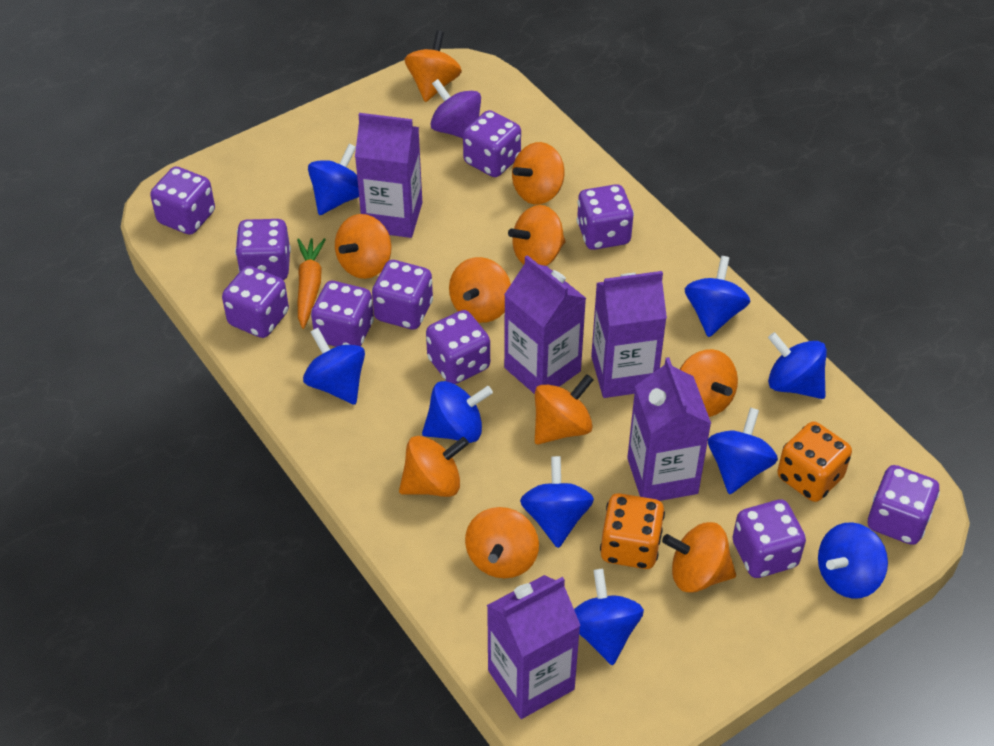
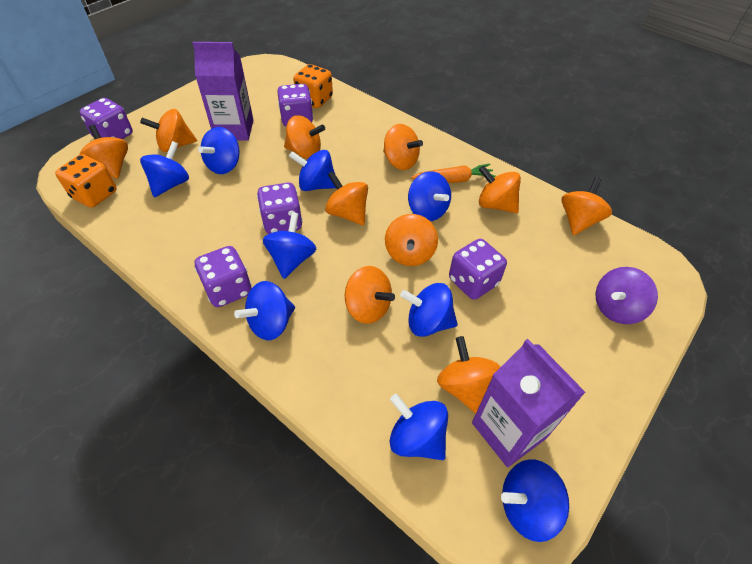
purple carton: [355,113,422,238] [487,575,581,719] [504,255,586,394] [591,271,667,398] [627,357,711,501] = 5 -> [192,42,253,141] [472,339,586,467] = 2
purple dice: [150,167,215,235] [222,266,289,338] [235,219,291,280] [311,281,374,347] [372,260,433,329] [426,310,490,384] [463,110,521,177] [577,184,634,250] [733,500,806,578] [868,465,940,545] = 10 -> [80,98,133,139] [194,246,252,307] [257,183,303,234] [277,84,313,126] [449,239,507,300] = 5

